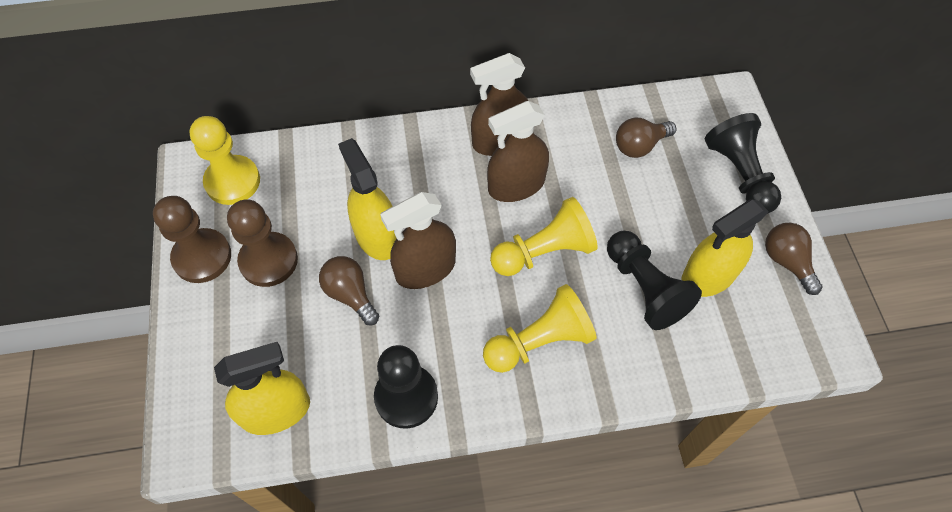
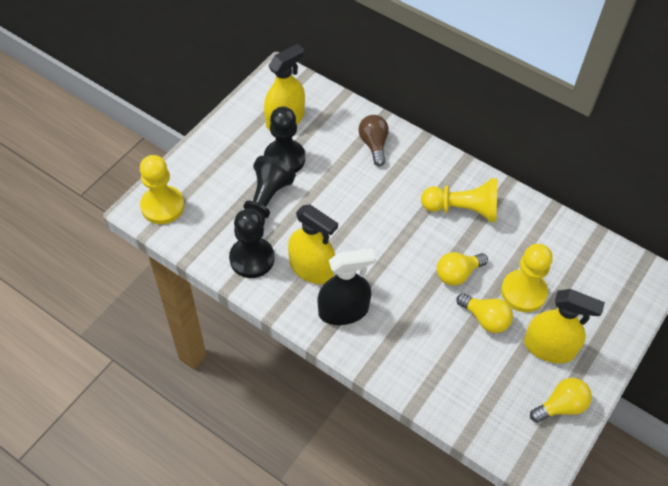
black spray bottle: none = 0 -> [318,248,376,325] = 1
brown light bulb: [319,256,379,325] [616,118,676,158] [765,223,823,295] = 3 -> [358,115,389,166] = 1
brown pawn: [153,196,231,283] [227,199,298,287] = 2 -> none = 0
brown spray bottle: [380,192,456,289] [470,53,528,156] [487,101,549,202] = 3 -> none = 0
yellow light bulb: none = 0 -> [437,252,488,286] [457,293,513,333] [530,378,592,423] = 3

